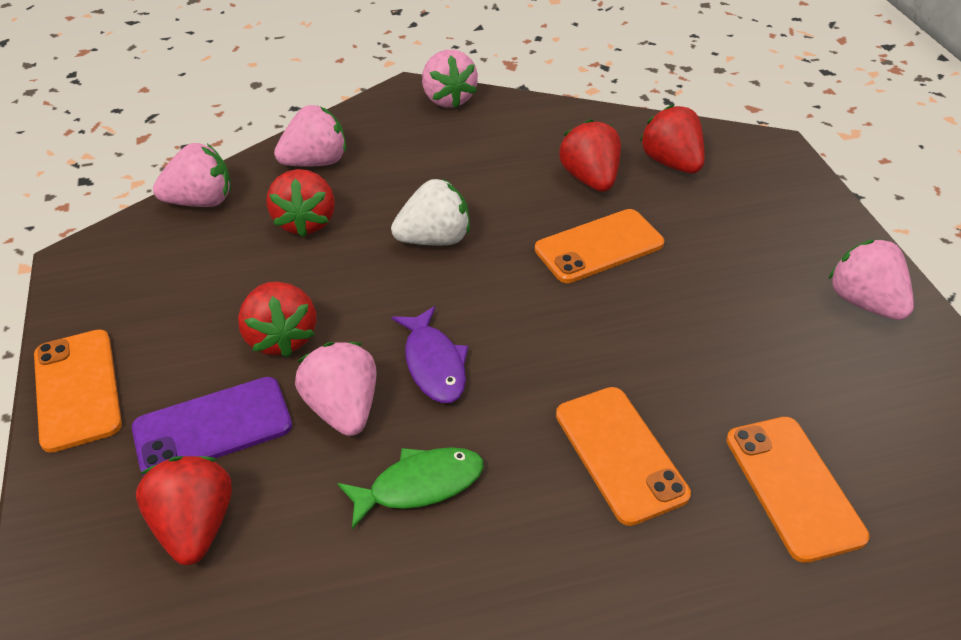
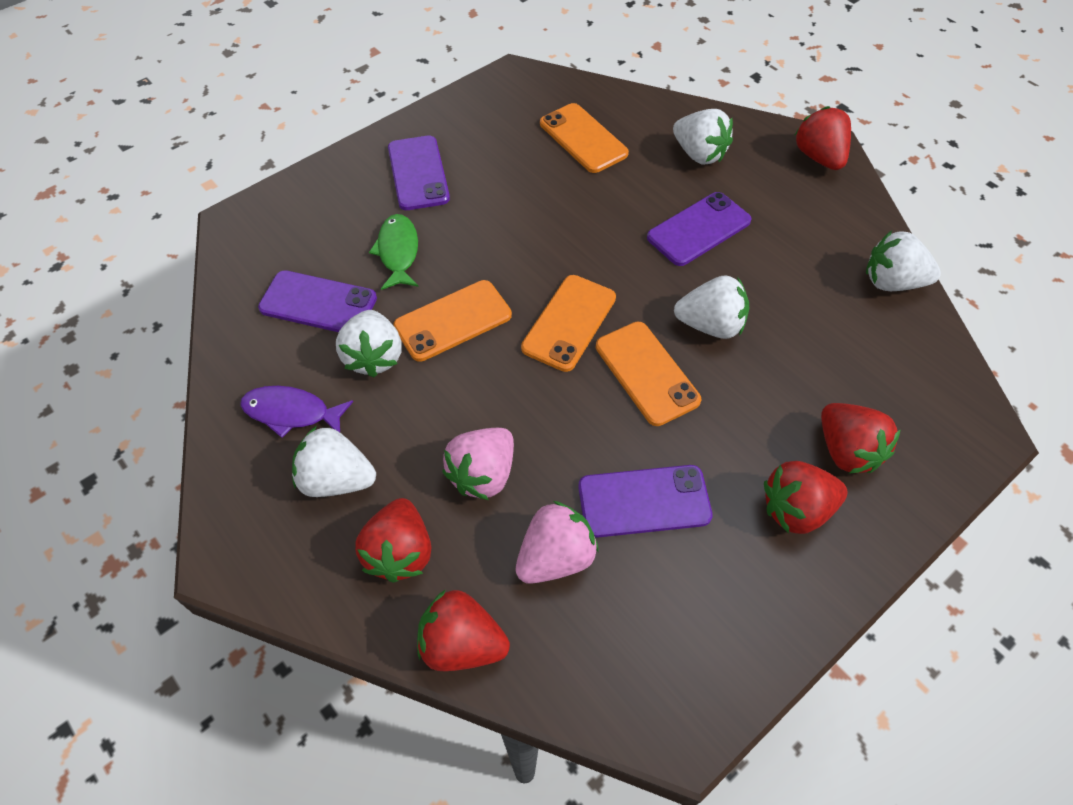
pink strawberry: [153,143,231,207] [274,105,346,167] [295,342,377,436] [422,50,478,108] [829,240,914,320] = 5 -> [442,428,514,500] [516,501,599,584] = 2
purple phone: [132,377,292,476] = 1 -> [258,270,377,332] [388,136,450,210] [578,465,713,538] [647,192,752,266] = 4
white strawberry: [391,179,470,245] = 1 -> [292,426,376,497] [336,310,402,378] [673,109,733,165] [674,275,749,339] [866,231,941,291] = 5

